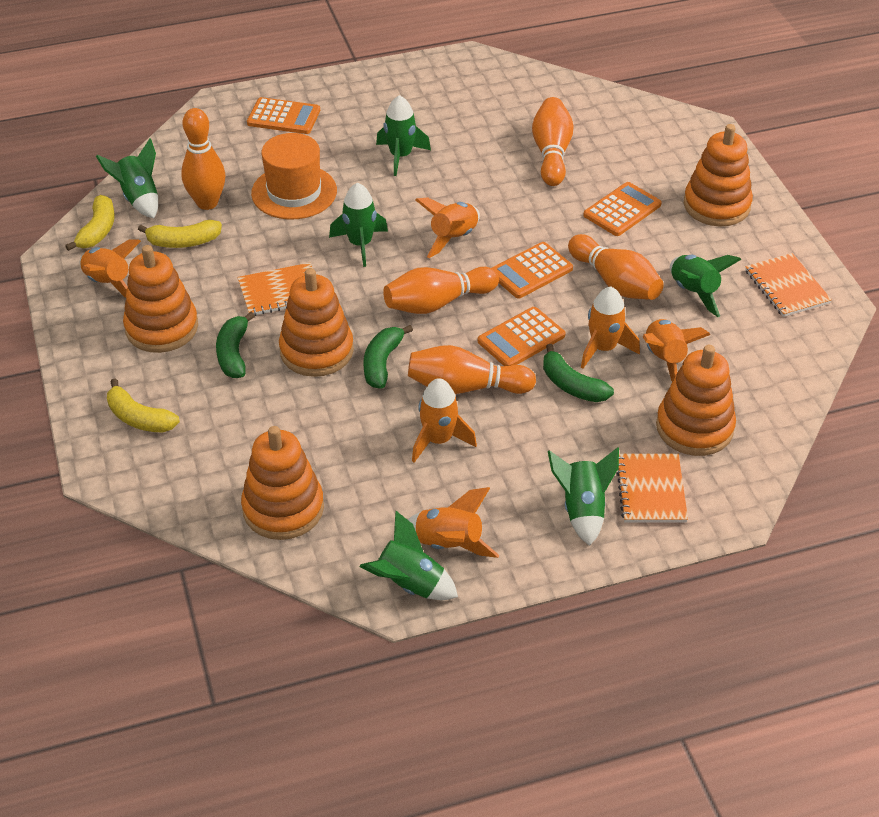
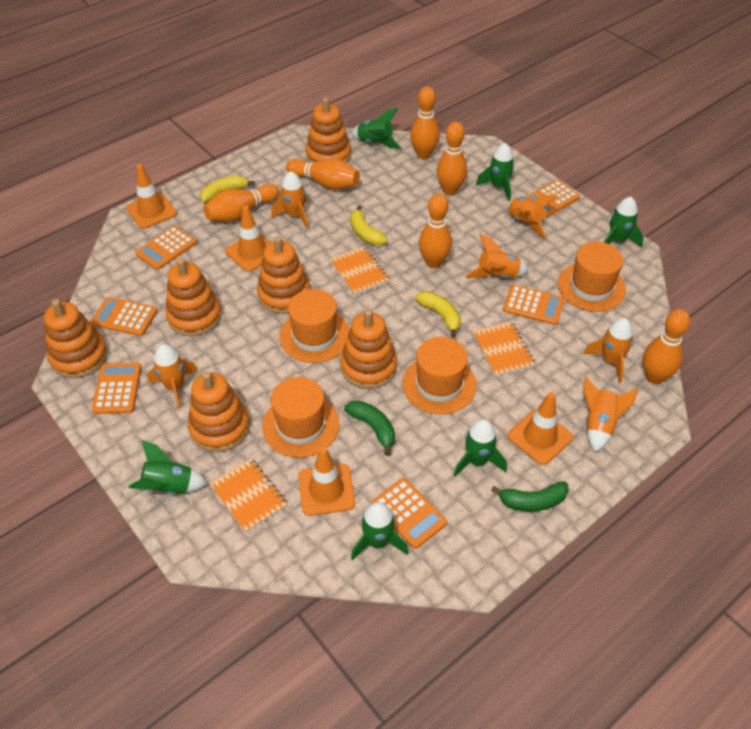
green banana: [216,312,255,378] [363,325,413,388] [543,344,614,402] = 3 -> [344,400,395,456] [491,481,569,512] = 2
orange bowling pin: [181,108,225,210] [383,267,499,314] [408,345,536,394] [532,97,574,186] [568,234,664,300] = 5 -> [203,184,279,222] [286,158,360,190] [410,87,440,159] [419,193,452,268] [437,122,467,195] [643,309,690,384] = 6
orange calculator: [247,97,320,134] [478,307,565,366] [492,242,573,299] [583,182,662,236] = 4 -> [91,297,157,336] [92,363,141,414] [135,226,197,270] [372,478,447,549] [503,285,565,325] [525,180,580,218] = 6
orange hat: [251,133,337,219] = 1 -> [262,377,339,458] [279,289,350,363] [402,337,477,415] [558,242,626,312] = 4
orange stacking toy: [123,245,198,353] [241,426,324,540] [279,268,354,377] [656,345,736,456] [684,124,753,227] = 5 -> [44,299,108,378] [166,258,222,336] [188,371,250,452] [257,236,310,314] [306,97,351,163] [340,309,397,389] = 6
orange traffic cone: none = 0 -> [126,164,177,229] [225,205,271,272] [298,447,355,516] [507,392,573,465] = 4

